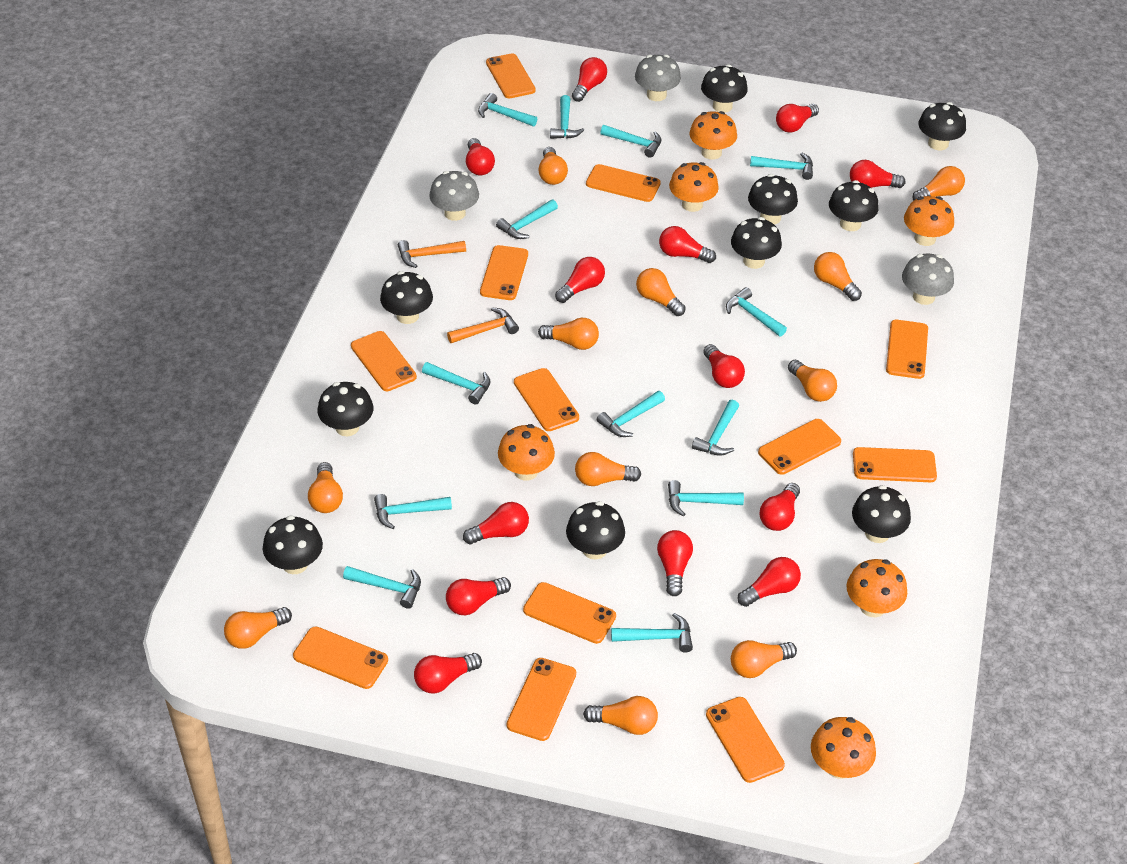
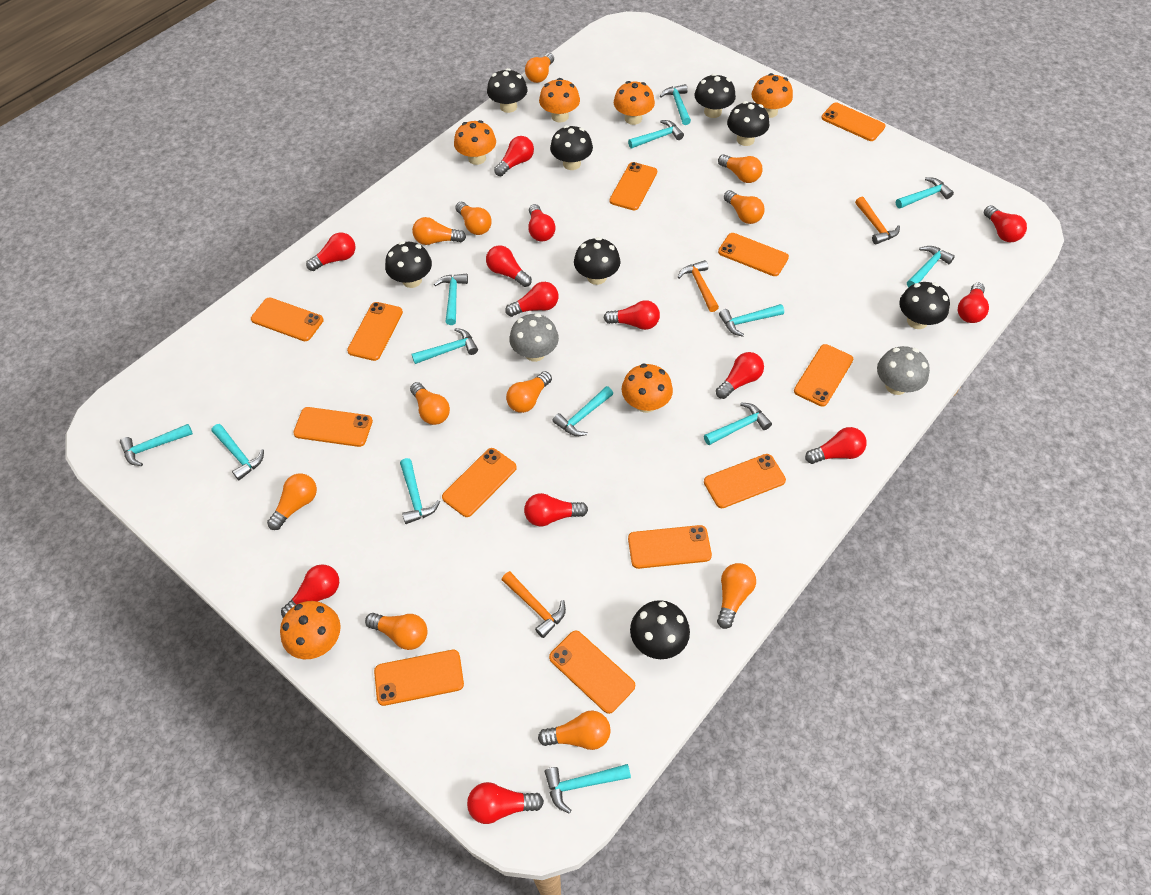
black mushroom: [263,515,323,574] [317,382,373,436] [380,271,433,324] [566,501,625,560] [701,64,748,112] [731,217,782,269] [748,174,798,225] [829,180,879,231] [852,485,911,543] [918,102,966,150] = 10 -> [385,241,432,288] [487,68,528,113] [550,125,593,170] [574,237,621,285] [630,600,690,659] [694,73,736,118] [727,101,769,146] [899,282,950,329] = 8
grey mushroom: [429,171,479,221] [635,55,681,101] [902,254,954,305] = 3 -> [509,313,559,362] [877,346,930,395] = 2
orange hammer: [398,240,466,268] [447,307,519,343] = 2 -> [502,571,566,638] [678,260,719,312] [855,197,900,244] = 3

